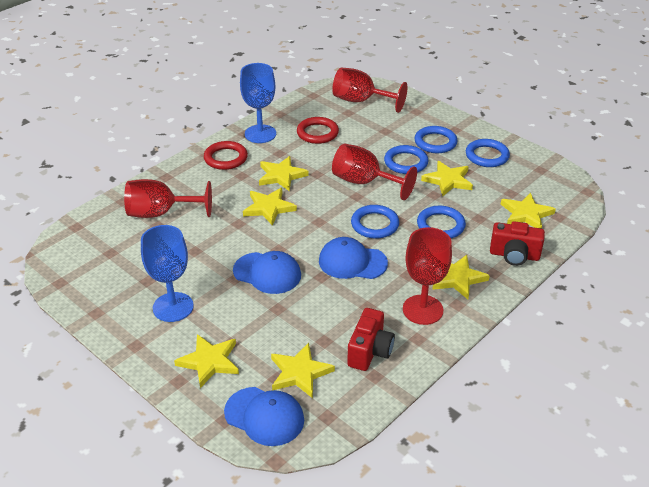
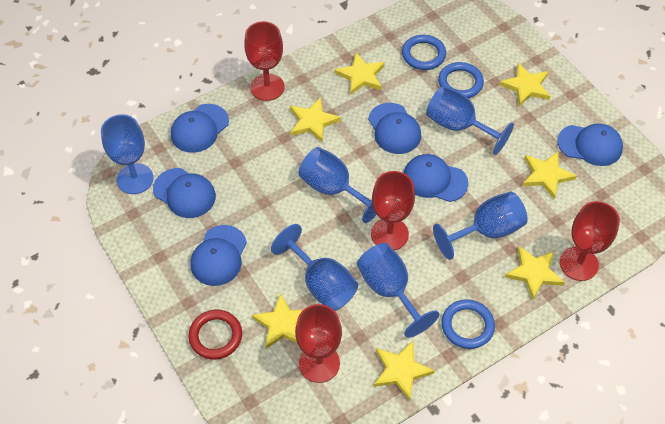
blue cap: [224,387,304,446] [233,251,301,294] [319,237,388,279] = 3 -> [153,168,216,218] [171,104,229,153] [191,225,247,286] [368,103,421,154] [404,154,469,202] [557,124,623,166] = 6
blue goblet: [141,225,194,322] [240,63,276,143] = 2 -> [101,114,153,194] [271,224,358,311] [298,147,377,223] [357,243,439,338] [426,86,514,155] [433,192,528,260] = 6
blue ring: [351,205,399,239] [384,145,428,174] [415,126,457,153] [417,206,466,238] [466,139,510,167] = 5 -> [402,35,446,70] [438,62,484,98] [441,300,495,349] = 3
red camera: [347,308,395,371] [490,221,545,266] = 2 -> none = 0
red ring: [204,141,248,170] [297,117,339,144] = 2 -> [188,310,242,360] = 1

